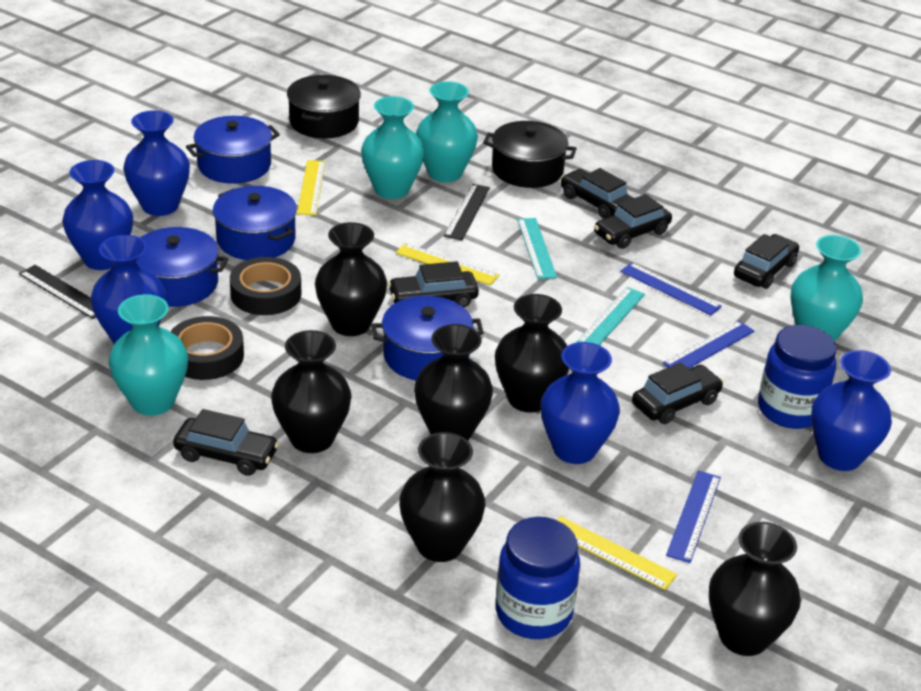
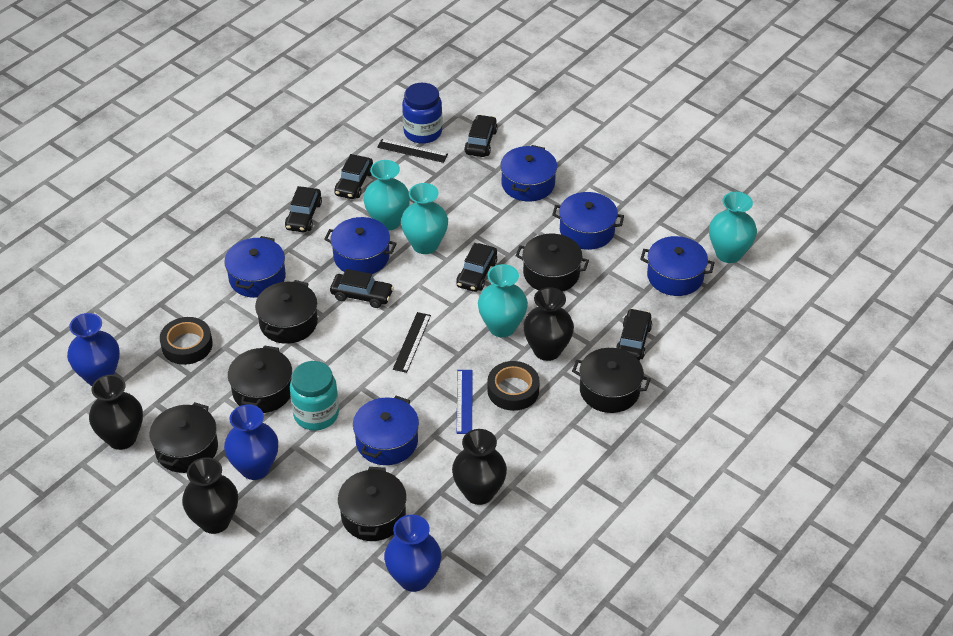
black pot: [287,75,361,138] [483,121,577,188] = 2 -> [150,402,218,473] [228,345,292,413] [255,280,318,344] [338,467,407,541] [516,234,589,292] [572,348,651,413] = 6
black vase: [271,330,351,453] [315,222,387,336] [399,432,486,562] [414,324,493,441] [495,294,569,413] [709,522,801,656] = 6 -> [89,375,143,450] [182,457,238,534] [452,429,507,505] [523,287,574,361] = 4
blue jar: [495,517,580,639] [758,325,837,429] = 2 -> [402,83,442,144] = 1
blue pot: [136,227,229,307] [186,116,280,184] [213,186,297,260] [371,296,484,380] = 4 -> [224,236,286,298] [324,217,397,274] [353,396,419,465] [500,145,557,202] [552,192,624,250] [640,236,715,296] = 6
blue ruler: [620,262,722,315] [663,321,754,368] [666,470,721,563] = 3 -> [457,370,473,434] = 1
blue vase: [62,160,133,270] [91,235,166,344] [123,110,190,216] [541,342,620,464] [811,350,892,471] = 5 -> [67,313,120,386] [224,404,278,480] [384,515,441,592] = 3
turquoise jar: none = 0 -> [290,361,339,430] = 1
turquoise ruler: [517,218,557,279] [576,287,645,345] = 2 -> none = 0
yellow ruler: [297,160,325,215] [396,243,499,285] [557,516,677,590] = 3 -> none = 0

